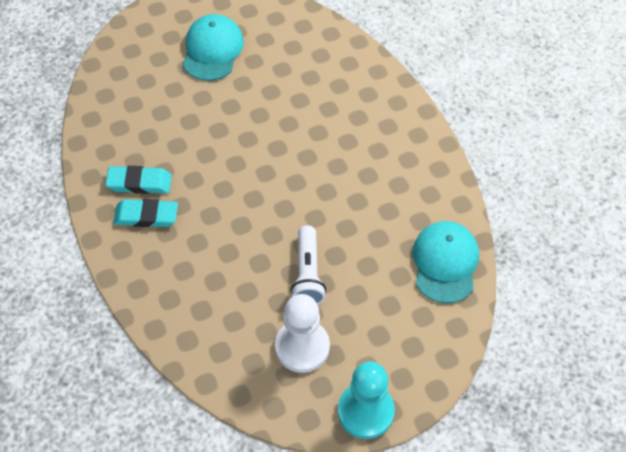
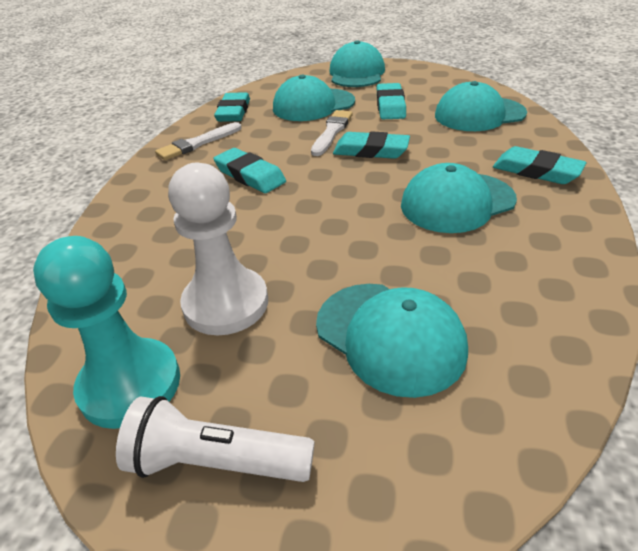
turquoise cap: [183,14,244,81] [413,221,479,303] = 2 -> [273,75,355,121] [316,284,468,398] [329,40,385,87] [401,163,517,233] [435,81,527,131] = 5
turquoise eraser: [105,166,172,194] [113,199,178,227] = 2 -> [213,148,286,193] [214,92,250,122] [333,132,410,159] [377,83,406,119] [493,146,587,184] = 5
white brush: none = 0 -> [155,122,242,160] [311,110,353,156] = 2

